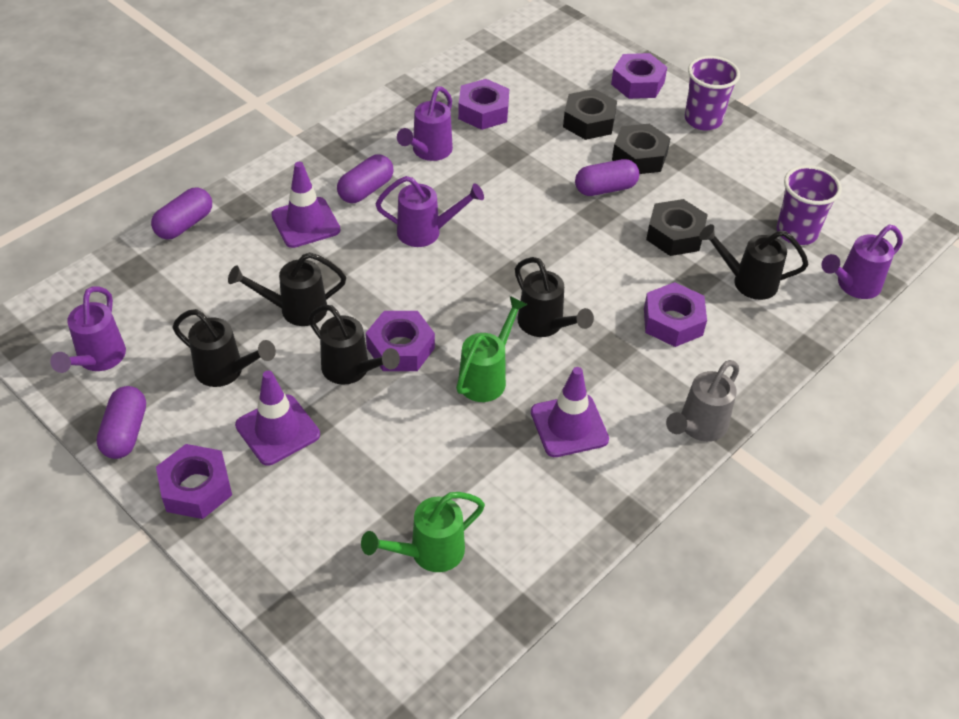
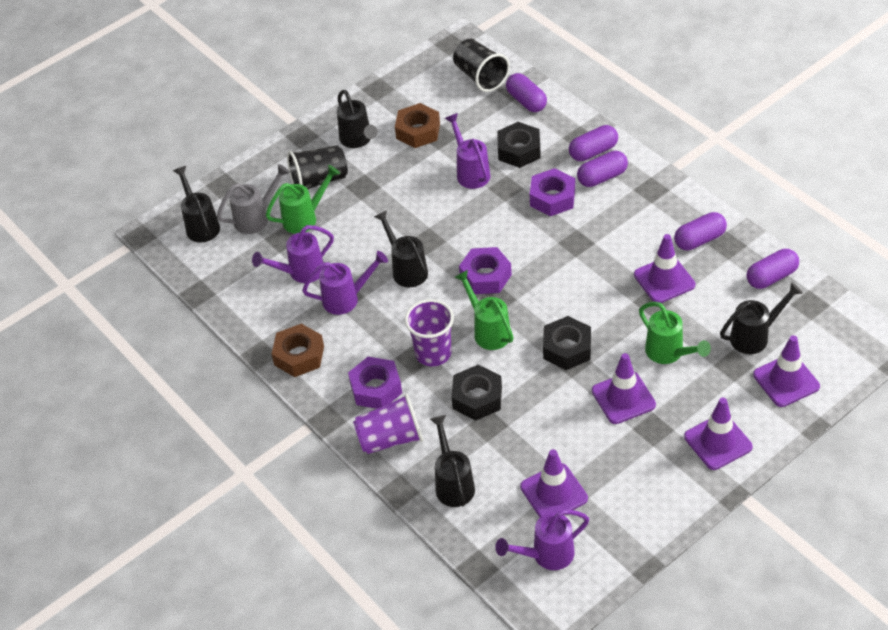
black cup: none = 0 -> [287,145,348,189] [453,39,510,92] = 2
brown nut: none = 0 -> [272,324,324,377] [395,103,440,148] = 2
green watering can: [361,492,485,572] [456,296,528,402] = 2 -> [266,165,340,234] [455,270,514,350] [639,302,711,364] = 3
purple capsule: [97,386,146,459] [151,187,212,240] [337,155,393,203] [575,159,639,196] = 4 -> [506,73,547,112] [569,125,618,161] [577,151,628,187] [674,212,727,250] [746,249,799,289] = 5
purple nut: [156,444,232,519] [366,311,435,371] [458,79,509,130] [611,53,667,99] [644,282,707,347] = 5 -> [348,357,402,409] [459,247,512,294] [530,168,575,216] = 3
purple traffic cone: [235,371,320,466] [271,162,341,248] [531,367,609,457] = 3 -> [520,449,588,517] [592,353,656,424] [634,234,695,303] [684,398,753,470] [753,335,820,407] = 5

